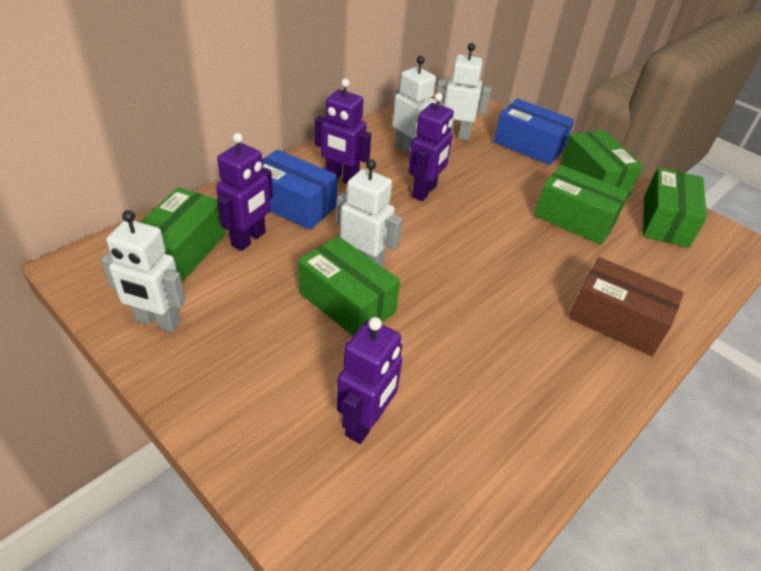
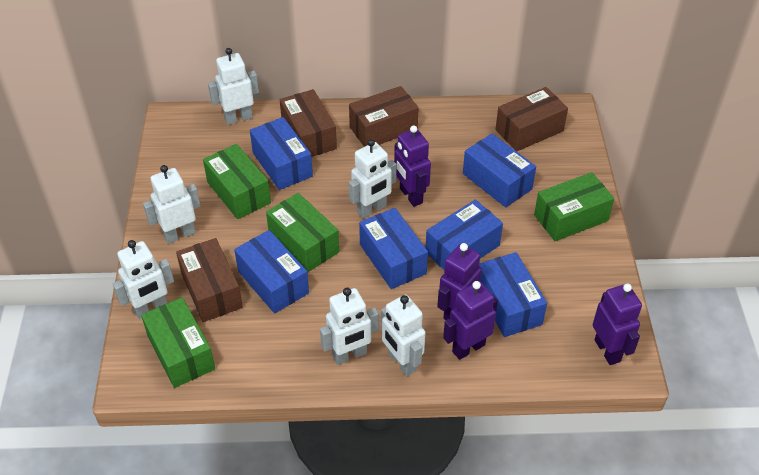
blue box: [262,149,337,230] [494,98,574,165] = 2 -> [234,230,309,314] [250,117,313,190] [359,208,428,289] [426,200,503,270] [463,134,536,207] [479,252,547,337] = 6
brown box: [569,257,684,356] = 1 -> [176,238,243,322] [280,89,337,157] [349,86,418,147] [495,87,568,151] = 4
green box: [140,187,226,282] [298,236,400,336] [534,165,629,245] [560,130,643,196] [643,167,707,248] = 5 -> [141,297,215,388] [203,144,271,219] [266,193,339,272] [534,172,614,241] = 4
white robot: [101,210,186,332] [337,159,403,267] [392,56,437,156] [436,43,491,141] = 4 -> [113,240,174,319] [143,165,201,244] [208,48,259,125] [320,288,379,365] [349,139,397,219] [381,295,426,376] = 6

